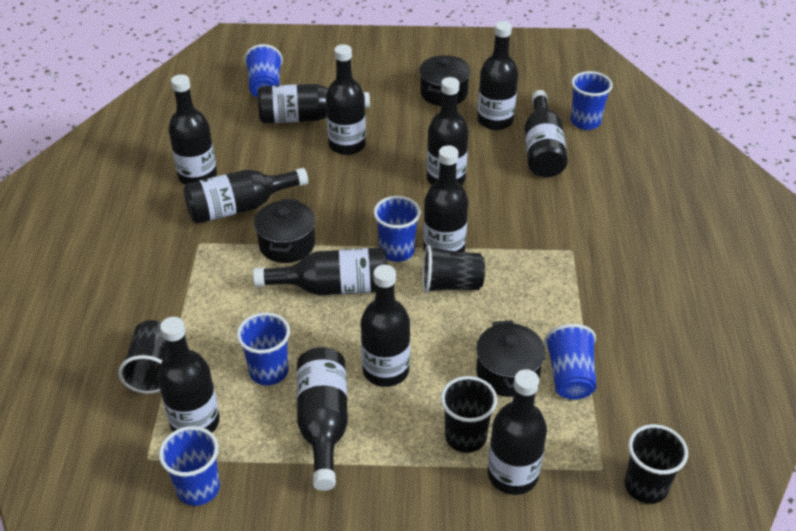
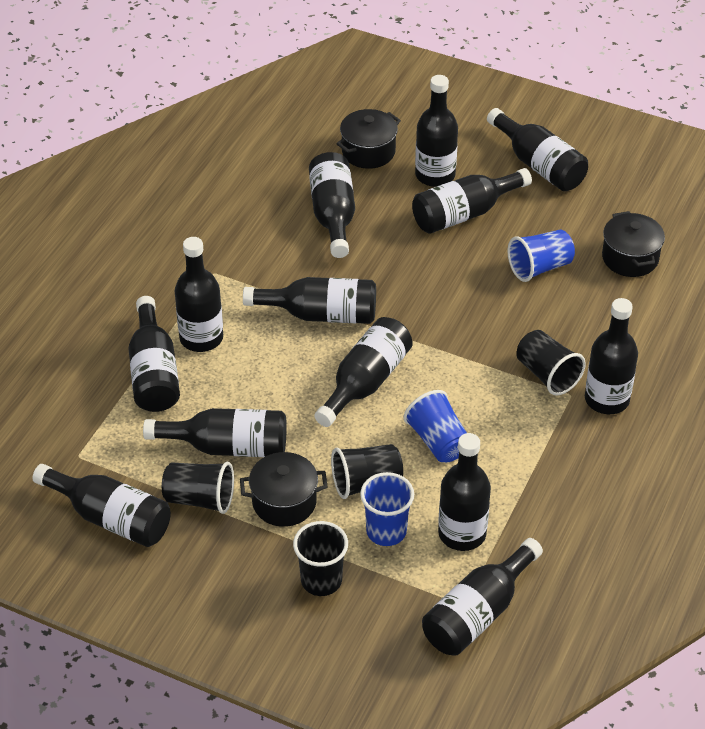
blue cup: [159,426,220,506] [237,312,290,385] [244,44,283,98] [373,196,421,262] [544,324,596,400] [571,71,613,130] = 6 -> [360,472,414,546] [403,390,467,462] [507,230,575,282] = 3

